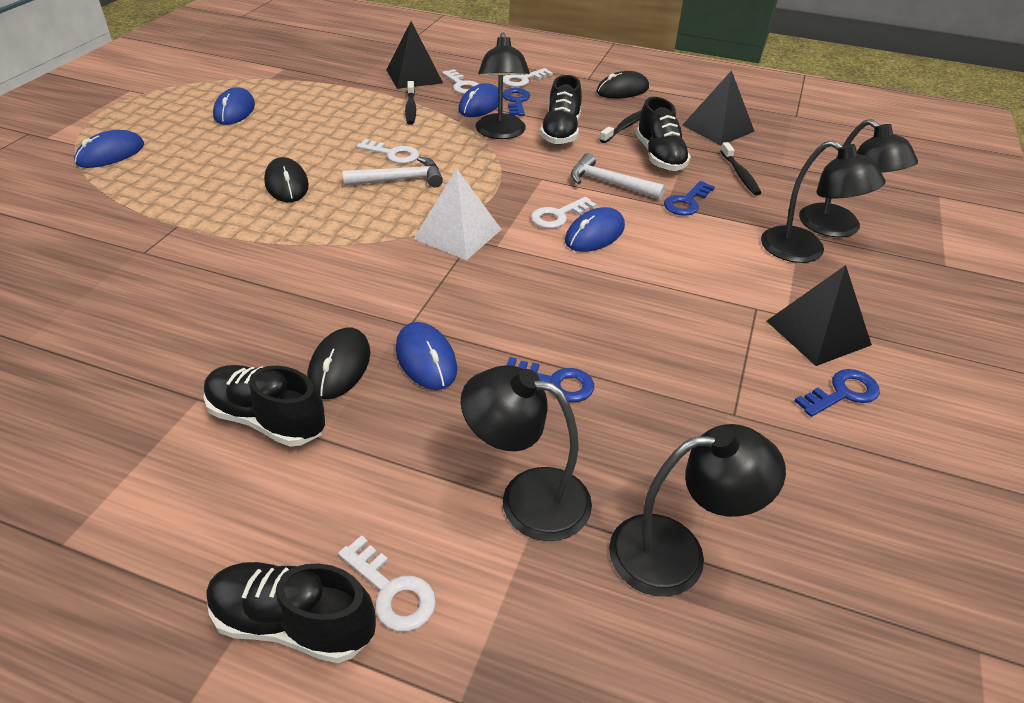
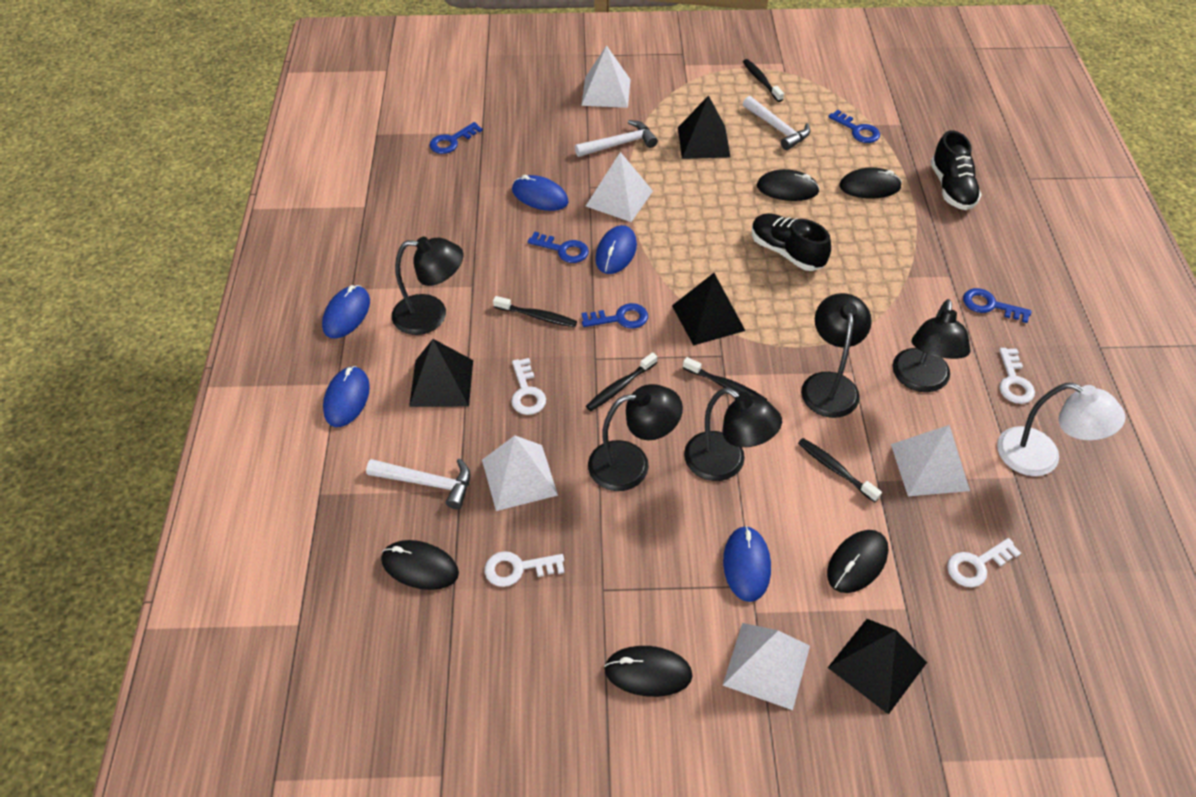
black mouse: [264,157,309,202] [307,328,370,399] [596,71,649,98] = 3 -> [381,540,459,590] [604,646,693,697] [757,169,820,201] [827,530,888,593] [839,167,902,199] = 5
black pyramid: [386,21,443,89] [682,70,755,145] [767,265,872,366] = 3 -> [409,339,473,407] [672,273,745,346] [678,95,731,159] [828,619,927,714] = 4
black shoe: [203,365,325,447] [206,562,376,663] [540,75,582,145] [636,97,691,171] = 4 -> [752,213,831,271] [931,130,982,210] = 2
black toothbrush: [405,81,416,125] [600,110,641,143] [720,142,761,195] = 3 -> [493,296,577,327] [586,352,657,411] [683,357,767,400] [743,59,784,102] [798,438,882,502] = 5
blue key: [503,88,530,116] [507,357,594,402] [664,181,715,216] [795,369,880,417] = 4 -> [430,122,483,154] [528,232,589,263] [582,303,648,329] [828,110,880,143] [963,288,1032,323] = 5
white hammer: [342,157,443,188] [571,153,665,199] = 2 -> [366,458,470,509] [575,120,658,157] [743,96,810,150] = 3
white key: [338,535,436,631] [356,139,419,164] [442,69,478,94] [503,68,553,87] [531,197,597,229] = 5 -> [485,551,564,587] [511,358,546,415] [947,538,1021,587] [999,348,1035,404] = 4
white lamp: none = 0 -> [997,383,1126,476] = 1
white pyramid: [414,168,502,260] = 1 -> [482,435,558,511] [581,45,631,108] [586,152,653,222] [723,623,810,710] [891,425,970,496] = 5

